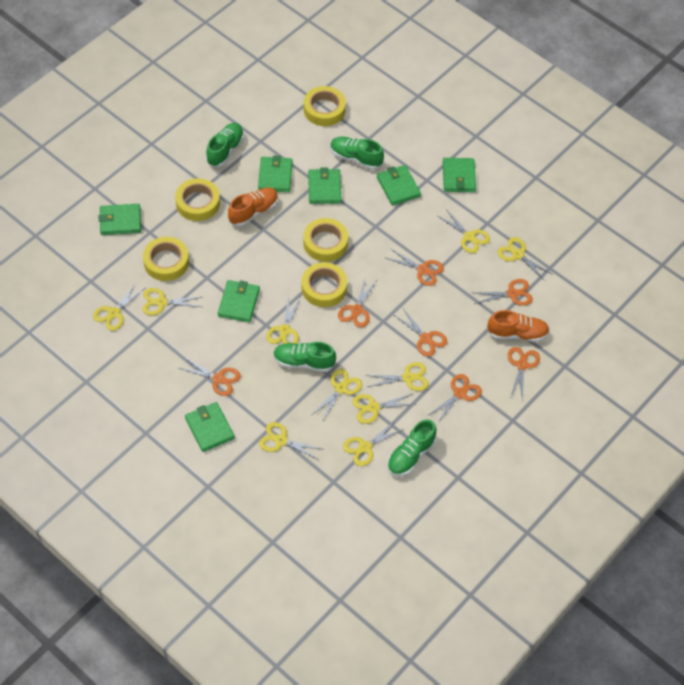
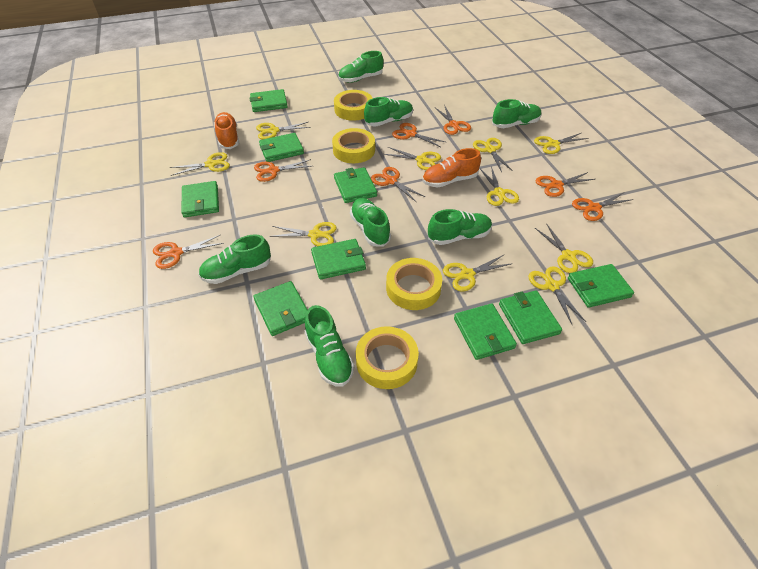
green shoe: [206,123,244,167] [273,342,336,372] [330,136,384,170] [387,419,436,476] = 4 -> [198,234,271,284] [305,305,354,387] [338,51,383,83] [350,198,391,247] [364,97,413,127] [428,209,492,245] [492,99,542,128] = 7
green wallet: [99,204,141,235] [185,402,235,452] [218,280,260,323] [258,155,293,192] [308,167,342,204] [377,165,421,206] [443,158,476,192] = 7 -> [181,181,219,217] [249,89,288,112] [253,281,307,336] [259,133,304,162] [311,239,366,279] [334,167,377,203] [454,304,517,360] [499,291,562,344] [568,264,634,308] = 9
yellow tape: [143,237,189,281] [175,178,220,221] [302,262,347,307] [304,86,346,126] [304,218,348,262] = 5 -> [332,128,375,163] [334,90,373,121] [356,326,419,389] [386,258,442,310] = 4

